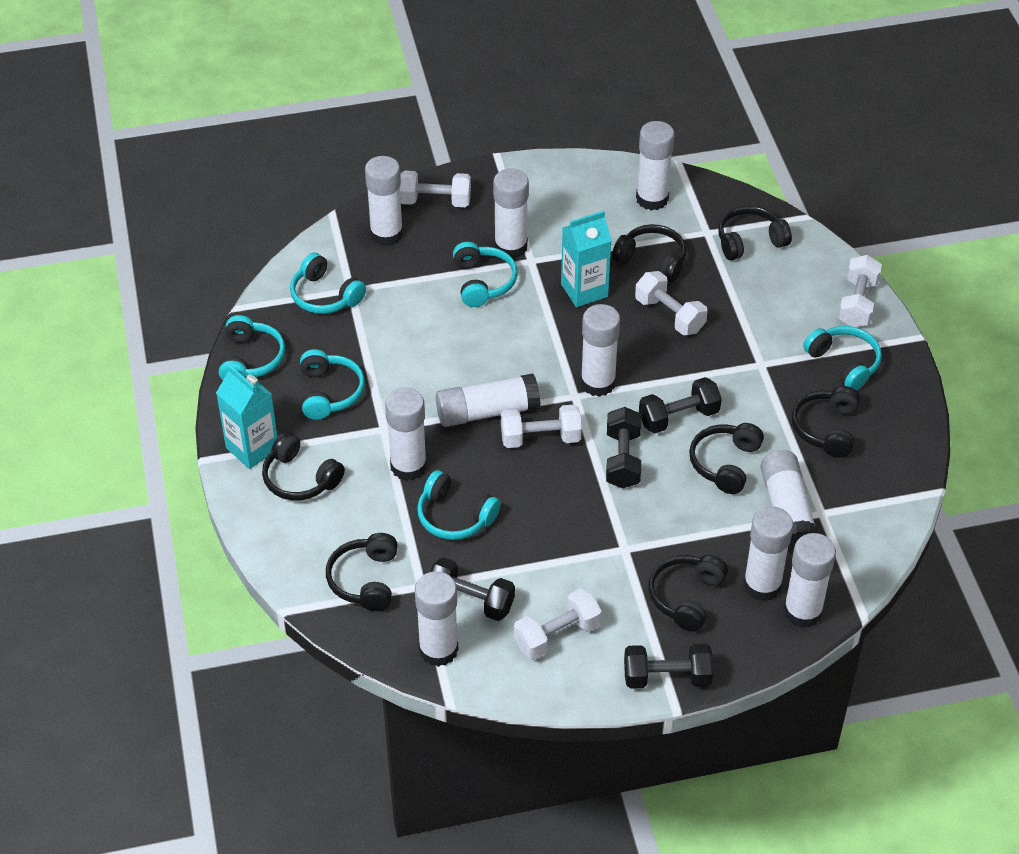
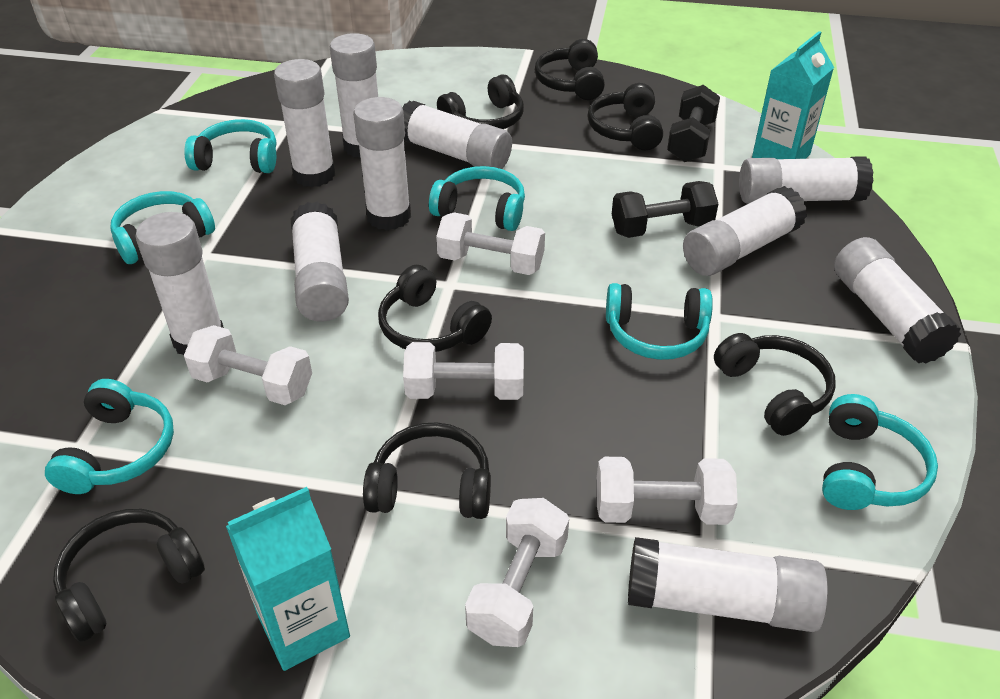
black dumbbell: [430,557,515,621] [606,407,641,488] [624,644,713,689] [639,377,722,433] = 4 -> [612,181,718,238] [667,85,720,162] = 2

